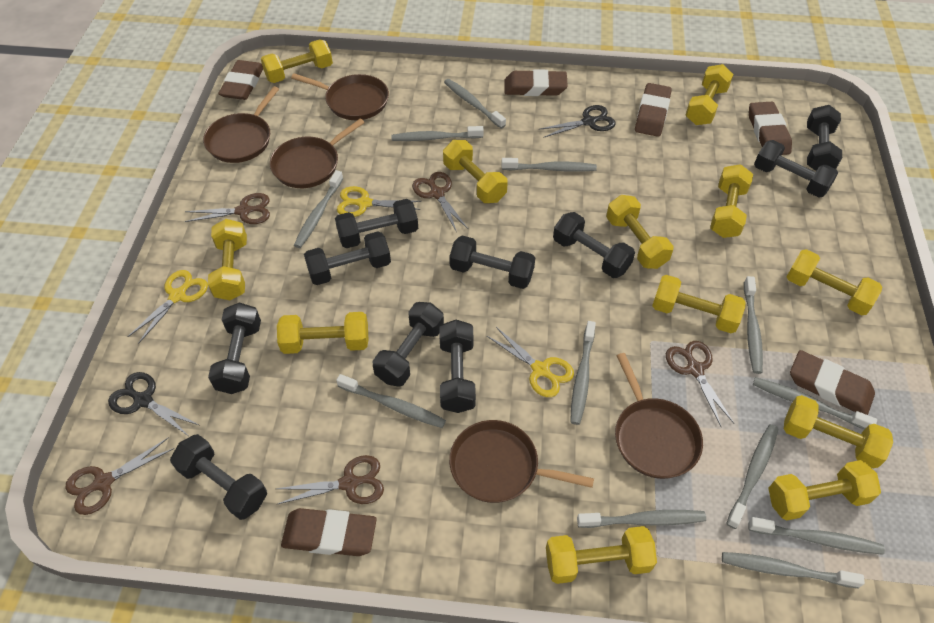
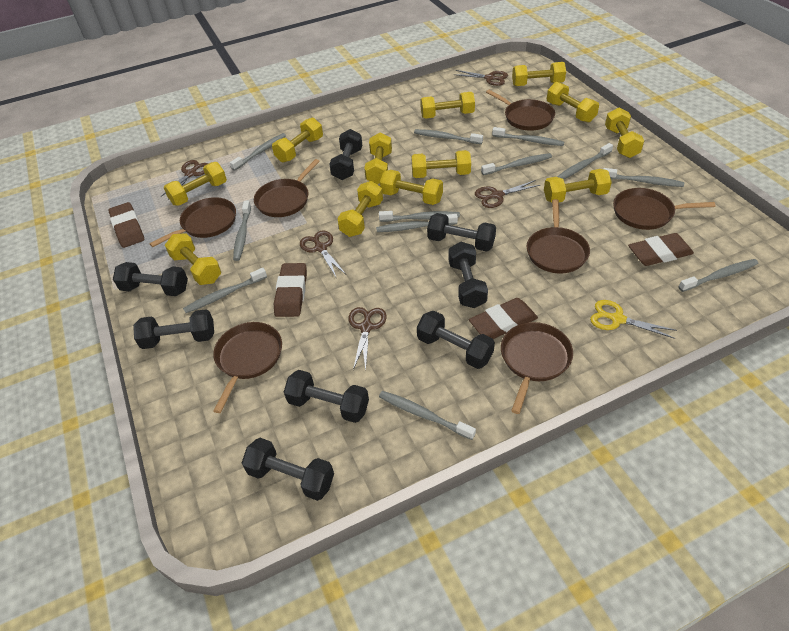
black dumbbell: [170,434,267,520] [208,303,261,394] [304,231,391,285] [335,199,418,248] [373,302,444,387] [439,320,476,413] [449,235,535,289] [553,212,635,278] [754,140,838,198] [807,105,842,171] = 10 -> [113,262,188,296] [133,309,214,349] [242,438,334,501] [284,370,369,423] [330,129,362,180] [417,311,495,369] [427,213,496,252] [448,242,488,308] = 8
black scissors: [108,372,199,435] [539,105,616,138] = 2 -> none = 0
brown eraser: [218,60,263,100] [281,508,377,556] [505,69,568,96] [635,83,672,137] [749,102,792,155] [790,350,875,415] = 6 -> [108,202,144,248] [274,263,307,317] [469,298,538,339] [628,233,694,266] = 4
brown pan: [203,86,279,163] [270,119,365,188] [291,73,389,120] [449,420,594,503] [615,353,703,479] = 5 -> [149,197,236,247] [213,322,282,413] [254,159,320,217] [486,90,555,131] [501,322,573,414] [527,199,590,273] [613,188,715,230] = 7
yellow scissors: [128,270,208,344] [337,186,422,217] [487,327,574,397] = 3 -> [590,300,677,339] = 1

